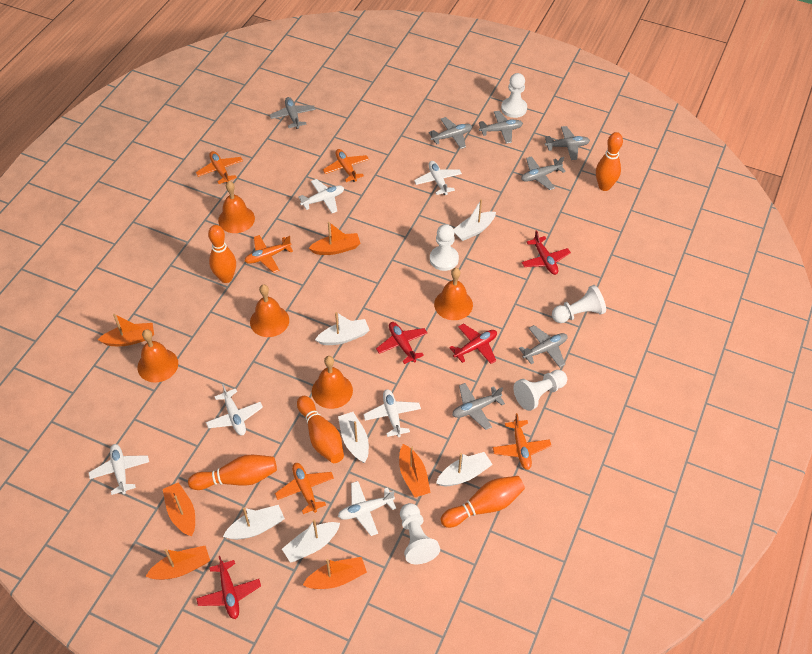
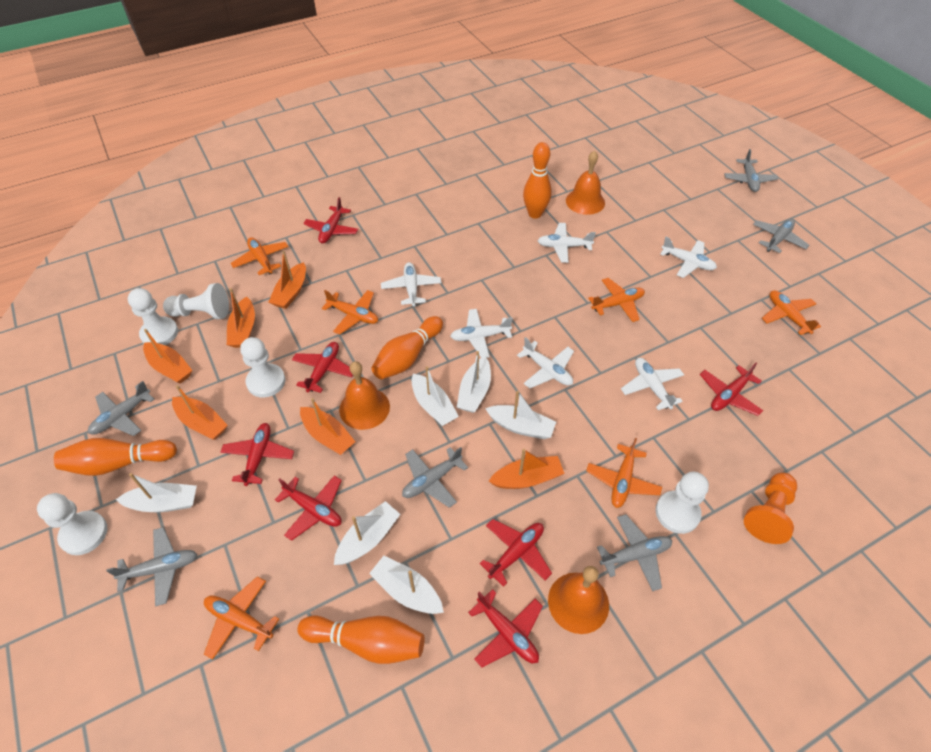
grey plane: [270,97,316,129] [429,117,472,149] [452,383,505,430] [479,111,523,144] [519,325,567,368] [521,156,566,190] [545,126,590,160] = 7 -> [88,381,155,436] [106,527,198,606] [402,447,468,508] [597,514,672,591] [724,149,778,192] [753,219,810,253] = 6
orange bell: [137,329,178,382] [218,181,255,233] [250,284,289,337] [312,356,353,409] [434,268,473,320] = 5 -> [339,361,390,430] [548,566,609,634] [566,150,605,215] = 3
orange bowling pin: [188,455,277,490] [208,225,236,283] [297,396,344,463] [441,476,525,528] [596,132,623,191] = 5 -> [54,438,177,476] [297,616,424,664] [371,316,443,379] [523,142,552,219] = 4
orange pawn: none = 0 -> [744,472,797,544] = 1
orange plane: [196,151,243,184] [245,235,293,273] [275,463,334,514] [323,149,369,182] [492,413,551,470] = 5 -> [204,576,279,660] [231,237,288,275] [322,290,378,335] [586,438,662,508] [588,278,645,322] [762,290,821,335] = 6
red plane: [196,556,261,619] [376,322,428,364] [449,323,497,364] [521,230,571,275] = 4 -> [221,423,294,486] [275,476,342,541] [292,342,353,393] [303,197,358,244] [468,589,543,668] [480,519,552,587] [700,363,763,416] = 7

